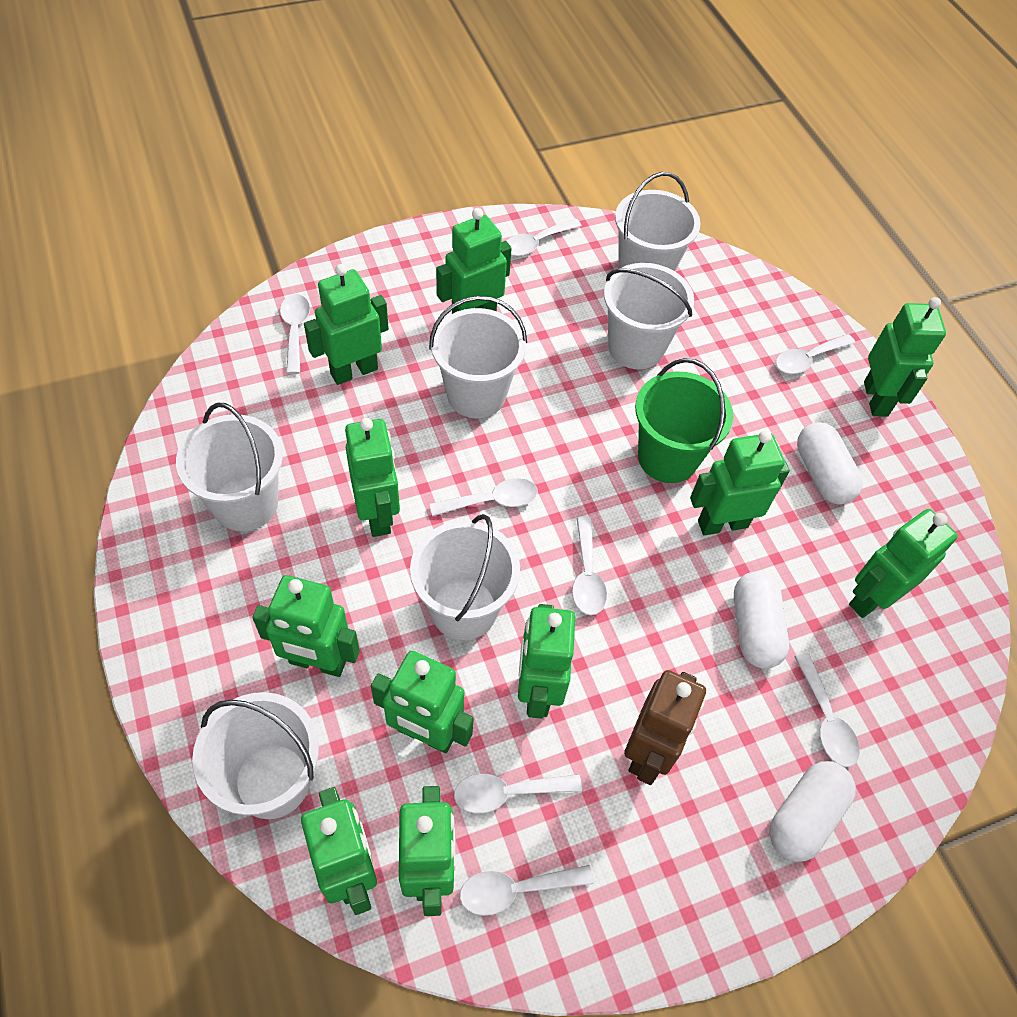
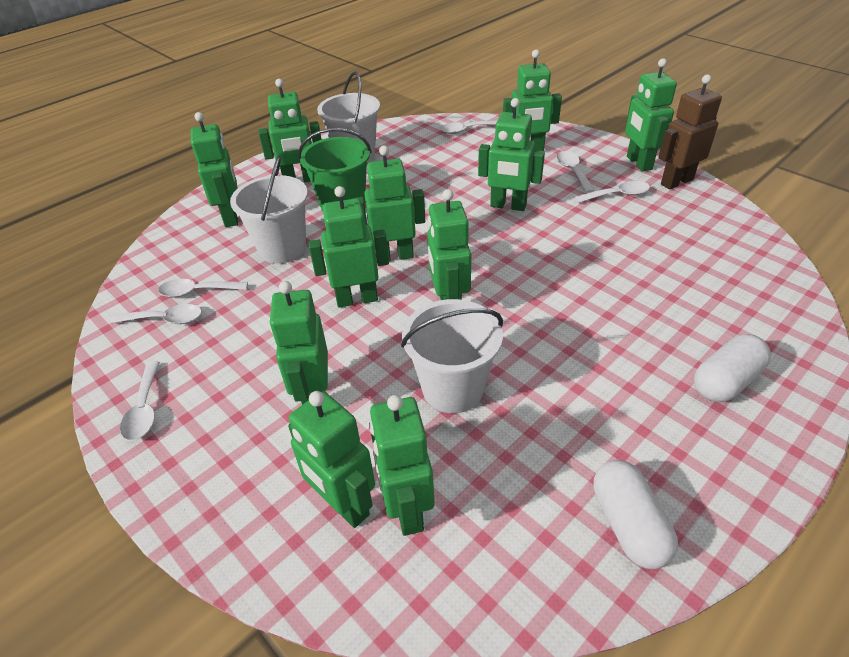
white bucket: [176,403,283,531] [192,692,319,819] [410,514,520,640] [429,296,527,418] [604,263,694,370] [615,172,701,271] = 6 -> [230,156,308,263] [317,72,380,163] [401,299,503,413] = 3
white capsule: [734,572,789,669] [769,761,856,862] [797,422,863,505] = 3 -> [593,460,678,569] [694,334,771,402] = 2
white spoon: [280,294,310,374] [430,478,538,516] [454,774,582,814] [460,865,593,916] [507,218,582,256] [572,517,607,615] [776,334,855,374] [794,653,860,767] = 8 -> [111,304,202,324] [120,361,160,441] [158,279,248,297] [441,120,497,134] [556,151,595,193] [575,181,650,203] = 6

